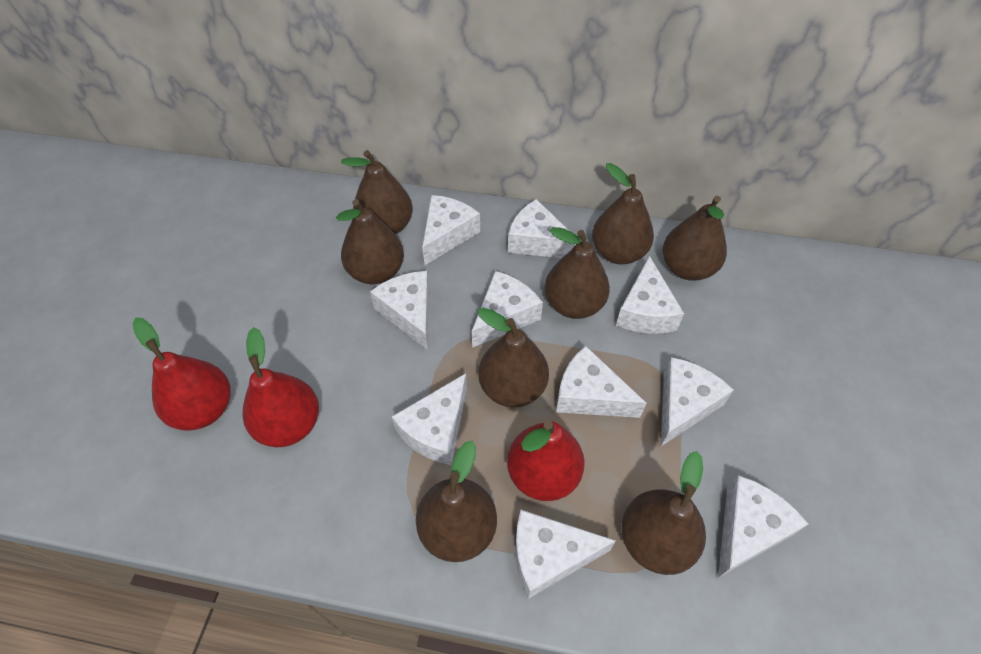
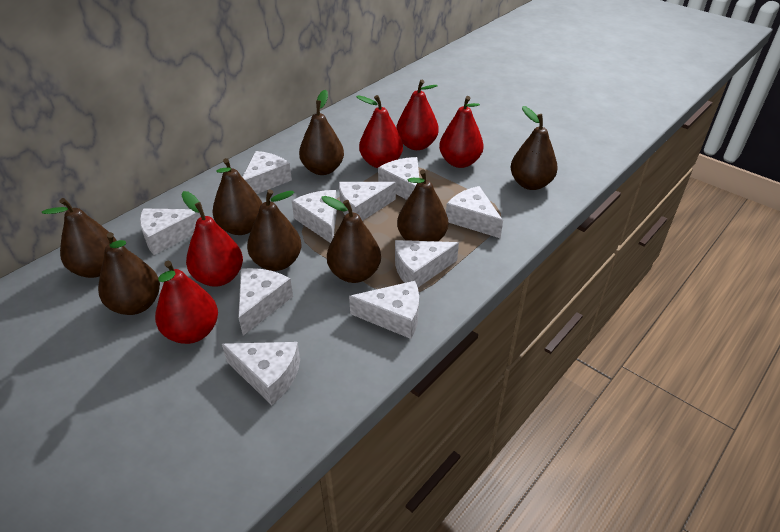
red pear: [132,317,230,431] [242,327,319,447] [507,420,585,501] = 3 -> [155,261,218,344] [181,191,243,287] [356,95,403,168] [396,80,439,150] [439,96,484,168] = 5

